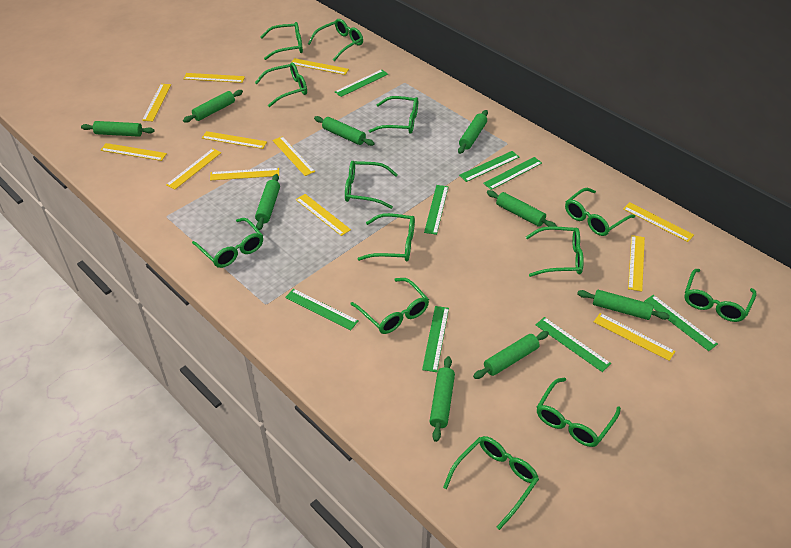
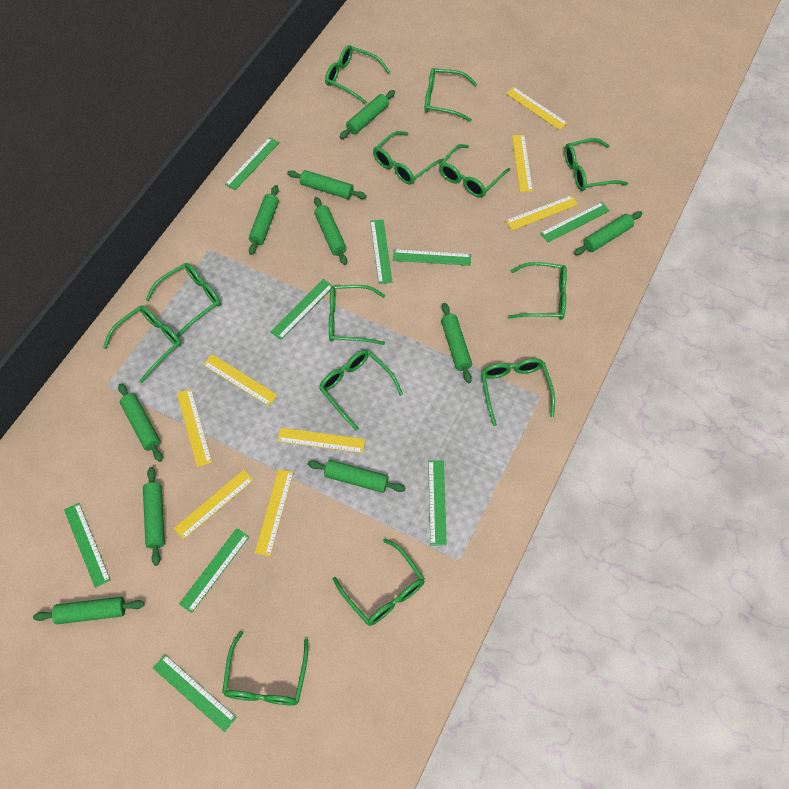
green rolling pin: [81,121,155,137] [183,90,243,123] [255,174,280,230] [314,116,375,146] [430,356,455,442] [458,110,488,154] [473,331,549,379] [487,190,557,227] [577,290,670,320] = 9 -> [33,597,145,624] [118,384,163,462] [143,467,165,566] [249,185,279,255] [287,170,367,199] [308,460,405,493] [314,197,347,265] [340,90,395,139] [441,303,472,383] [574,211,643,255] = 10
green ruler: [285,289,359,330] [335,69,388,97] [422,306,449,372] [424,185,448,235] [459,151,519,182] [483,157,542,190] [536,317,611,372] [644,295,718,351] = 8 -> [64,503,111,588] [153,654,236,732] [179,528,249,613] [225,137,279,190] [270,279,333,340] [370,219,392,284] [393,249,471,266] [428,460,447,545] [540,202,610,242] = 9
yellow ruler: [100,143,167,161] [142,84,171,121] [166,148,221,190] [183,73,245,83] [202,131,267,149] [210,168,279,180] [272,136,315,176] [292,58,349,75] [296,194,351,236] [594,313,676,361] [623,202,694,242] [628,235,645,292] = 12 -> [174,470,253,540] [177,389,212,467] [203,354,278,406] [255,469,294,556] [277,428,365,453] [506,87,568,130] [506,195,578,230] [512,135,533,192] = 8

